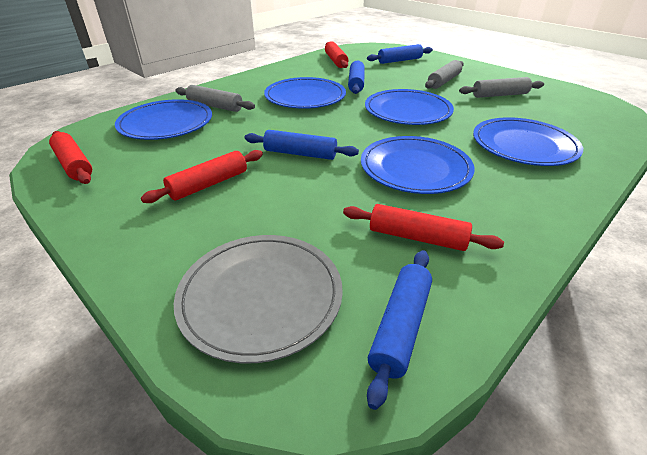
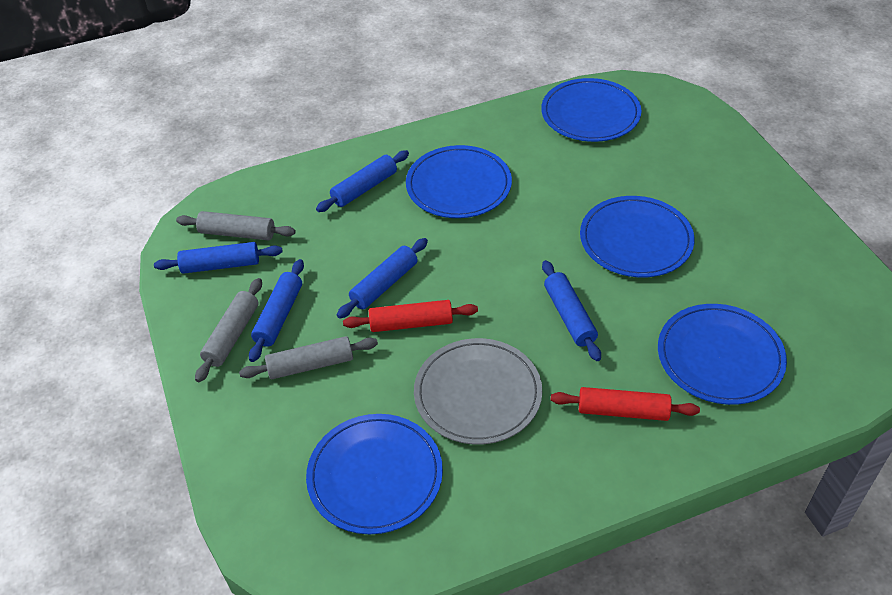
blue rolling pin: [245,130,359,160] [348,61,365,94] [367,44,433,64] [367,250,432,410] = 4 -> [154,242,283,274] [249,259,304,362] [316,150,409,212] [337,238,428,319] [542,260,601,361] = 5
red rolling pin: [49,131,92,184] [141,150,263,203] [325,41,349,68] [343,204,504,251] = 4 -> [343,300,478,332] [551,387,700,421] = 2

